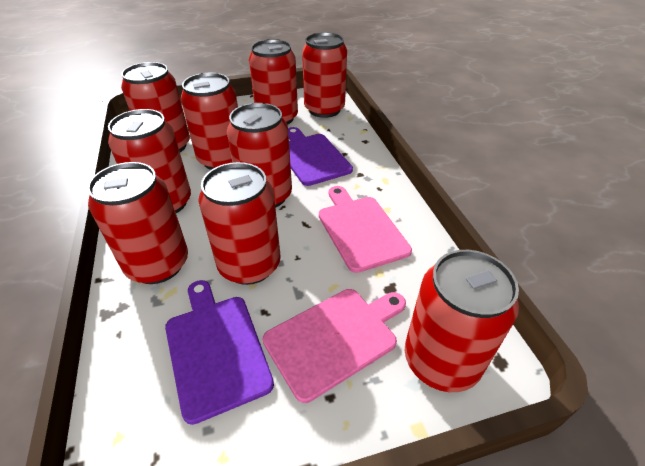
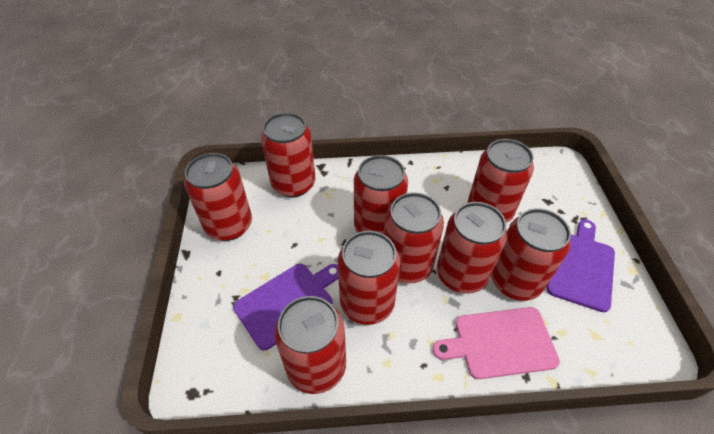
pink cutting board: [263,289,406,403] [319,186,412,273] = 2 -> [433,307,560,379] = 1

